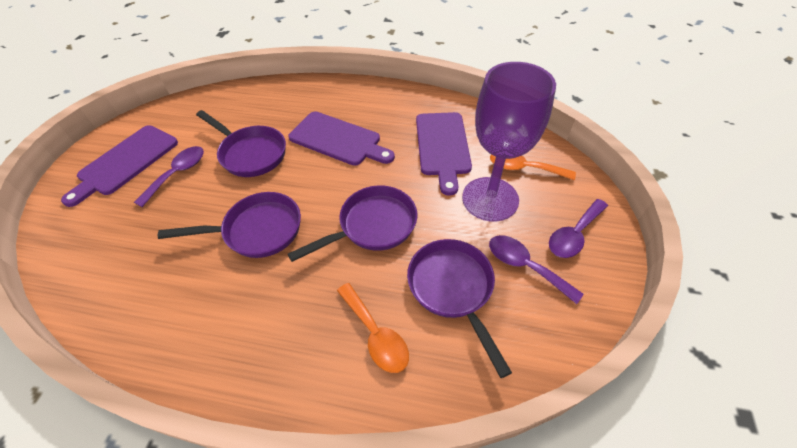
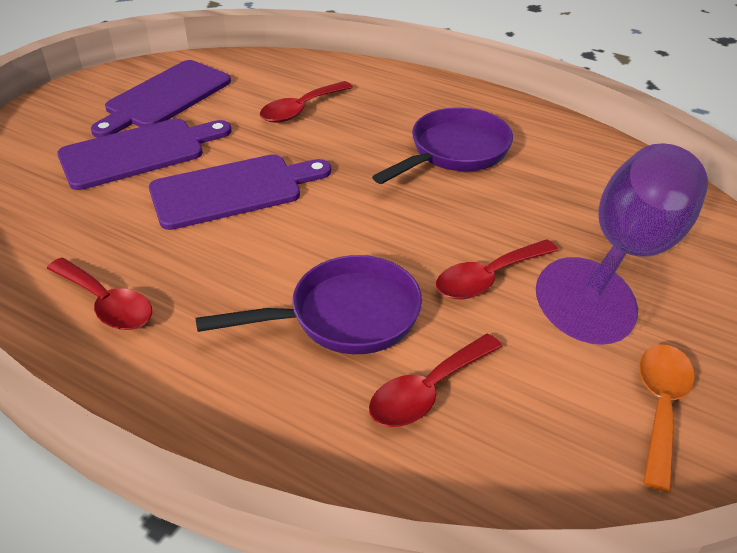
orange spoon: [337,283,409,373] [490,154,576,180] = 2 -> [639,344,695,491] = 1
purple pan: [158,192,301,258] [196,110,286,177] [288,185,417,262] [407,239,512,378] = 4 -> [195,255,422,354] [372,107,513,184] = 2
purple spoon: [134,146,204,207] [489,235,584,304] [549,199,608,258] = 3 -> none = 0
red spoon: none = 0 -> [47,258,152,330] [260,81,353,123] [369,334,502,427] [436,239,558,299] = 4

